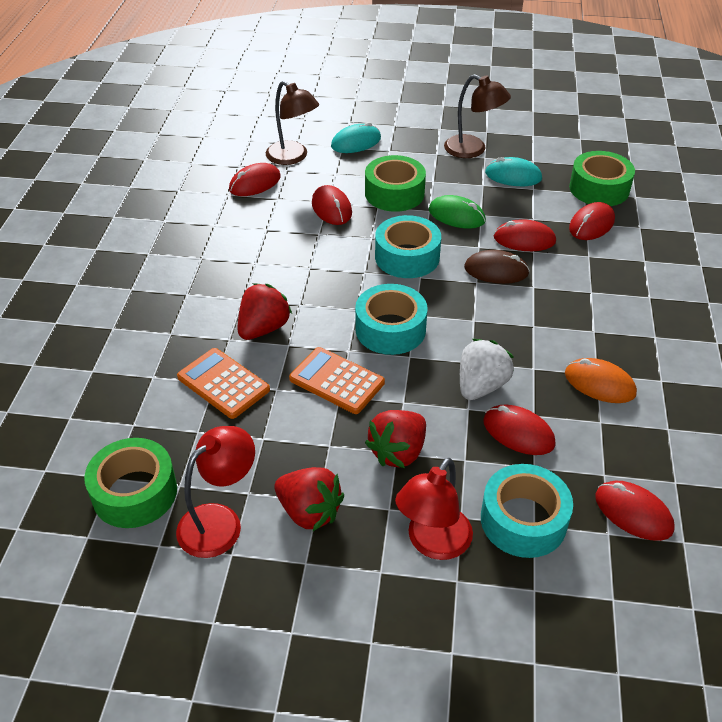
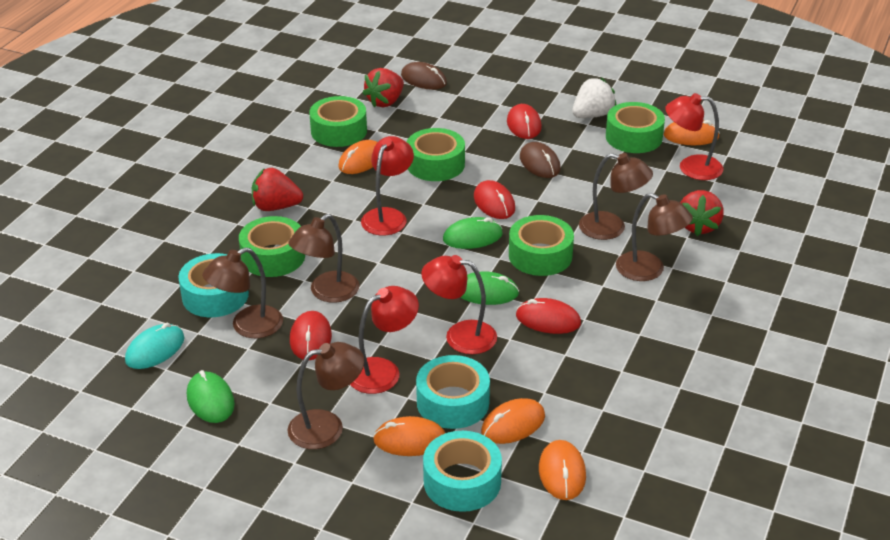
brown lamp: [266,81,319,165] [444,74,511,158] = 2 -> [202,247,283,338] [287,342,364,449] [288,214,359,303] [579,153,653,240] [616,193,693,281] = 5
brown mouse: [464,250,530,284] = 1 -> [401,62,447,90] [520,142,561,178] = 2
green mouse: [429,195,486,229] = 1 -> [187,370,235,423] [443,217,503,249] [460,271,519,305] = 3
green tape: [84,438,177,528] [365,155,426,212] [569,151,635,206] = 3 -> [239,216,305,277] [309,96,367,147] [407,128,465,181] [509,215,574,276] [606,102,665,153] = 5
orange calculator: [177,348,270,419] [289,347,385,414] = 2 -> none = 0
orange mouse: [565,358,637,403] = 1 -> [338,140,378,174] [373,416,445,456] [481,398,545,444] [539,440,586,500] [664,120,720,145] = 5
red lamp: [176,426,255,558] [395,458,473,560] = 2 -> [350,286,419,394] [361,136,414,235] [421,255,497,354] [665,93,724,180] = 4
red mouse: [229,163,281,196] [312,185,352,225] [483,405,556,455] [494,219,556,251] [569,202,615,240] [595,481,675,541] = 6 -> [290,311,332,360] [474,180,515,219] [507,104,542,139] [516,298,581,334] = 4
turquoise mouse: [331,122,381,153] [485,157,542,186] = 2 -> [125,323,184,369] = 1

